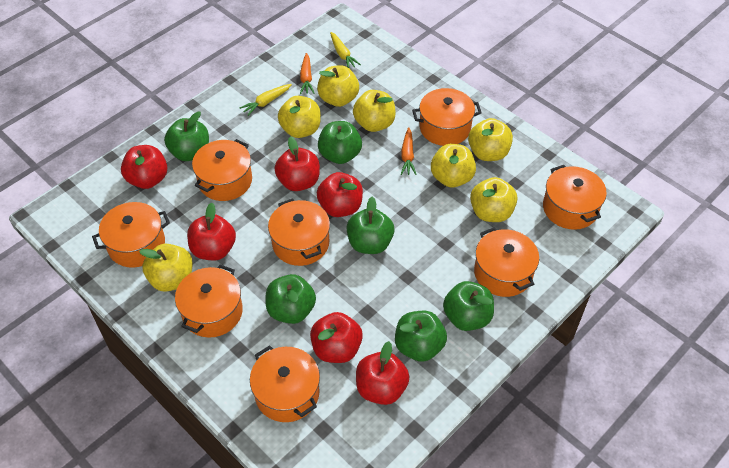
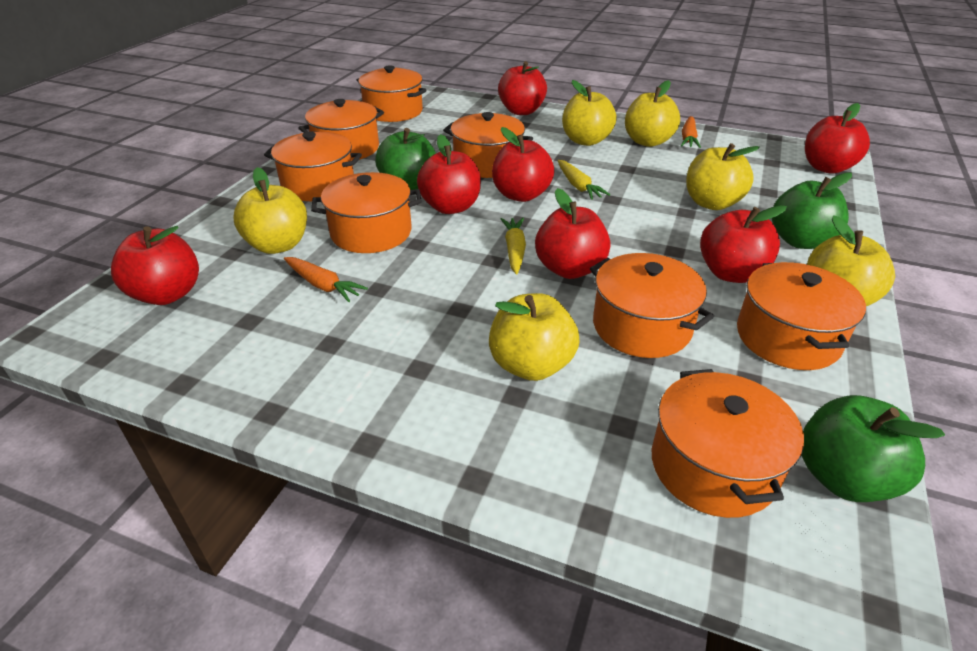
green apple: [164,111,209,161] [265,274,316,324] [318,121,362,164] [347,197,394,254] [395,311,447,362] [443,281,494,331] = 6 -> [375,128,436,190] [772,172,852,249] [801,395,945,502] = 3
red apple: [121,145,167,189] [187,203,236,260] [274,136,320,191] [310,312,363,363] [317,172,363,217] [356,341,410,405] = 6 -> [111,226,199,305] [417,134,481,214] [492,127,555,202] [498,61,547,115] [535,188,611,279] [700,205,787,283] [805,103,870,174] = 7
yellow apple: [139,244,193,292] [278,96,321,138] [317,65,359,107] [353,90,396,132] [431,144,476,187] [468,118,513,161] [470,177,517,222] = 7 -> [234,167,307,254] [489,293,580,381] [562,80,617,146] [625,80,680,147] [686,143,760,210] [807,215,895,306] = 6

